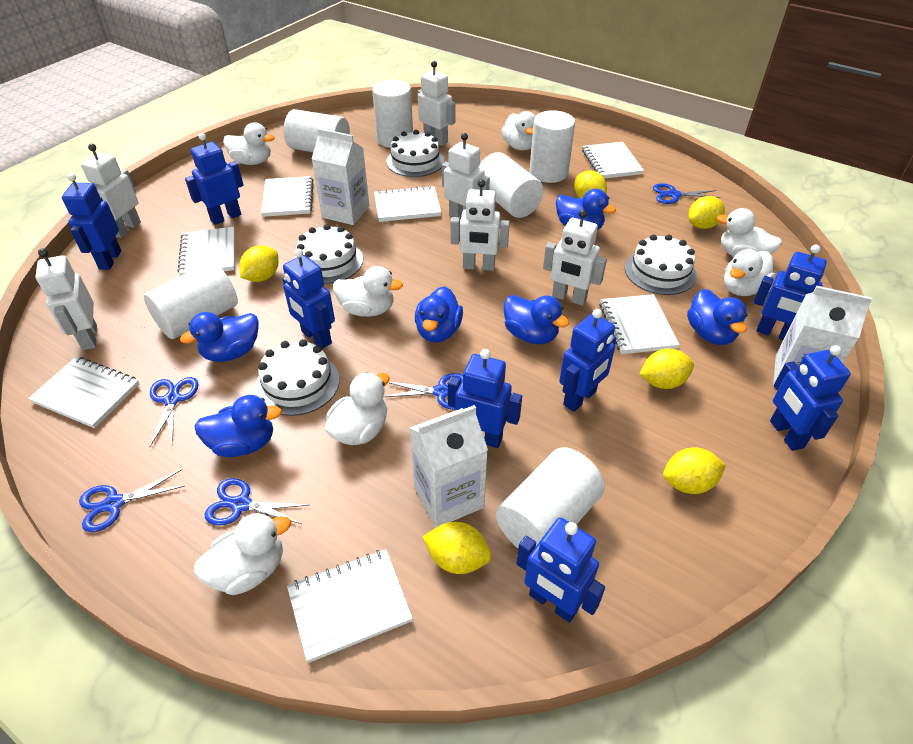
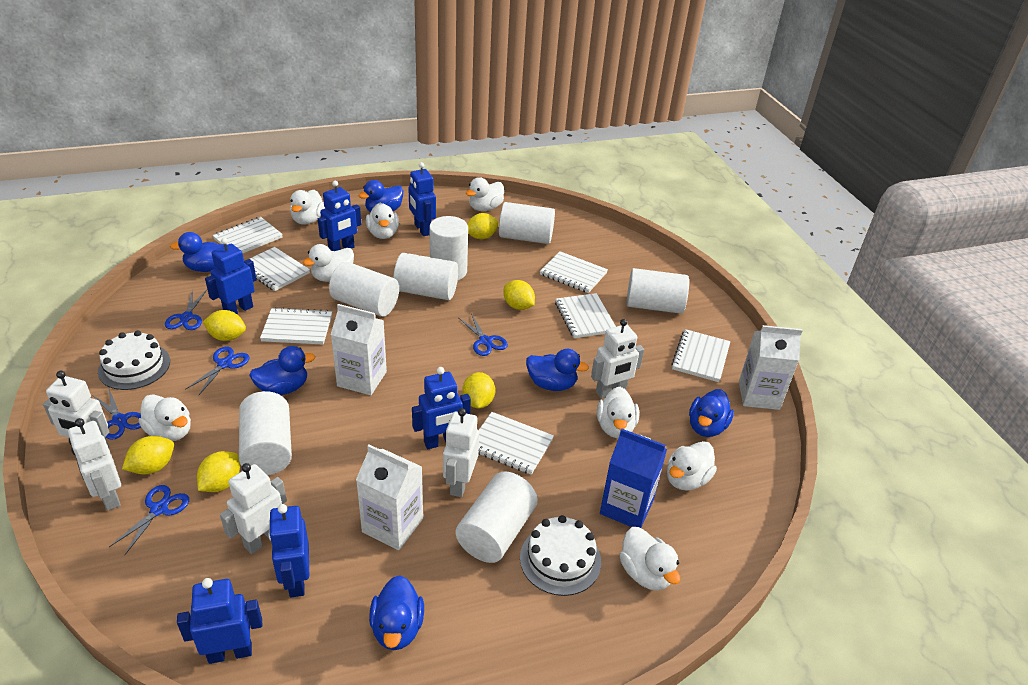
blue carton: none = 0 -> [600,429,667,528] = 1
blue robot: [62,173,121,270] [185,133,244,225] [282,248,335,349] [448,349,522,448] [516,517,605,623] [559,309,617,412] [753,245,826,340] [770,345,851,451] = 8 -> [177,578,262,664] [205,238,257,315] [268,504,309,598] [318,181,361,251] [408,162,436,236] [412,367,471,449] = 6
white cake: [255,339,340,416] [294,224,363,284] [386,130,445,177] [625,234,697,295] = 4 -> [98,330,170,390] [520,515,601,596] = 2
white cylinder: [144,262,238,339] [284,109,350,152] [372,80,413,148] [478,152,544,218] [496,447,605,548] [529,110,575,183] = 6 -> [239,391,292,475] [329,262,399,317] [393,253,458,300] [429,216,468,280] [456,471,538,563] [499,202,555,244] [627,268,689,314] = 7
white duck: [194,513,291,595] [223,122,275,165] [325,372,390,445] [333,266,403,317] [502,111,535,150] [717,208,782,257] [724,249,776,296] = 7 -> [139,394,191,441] [290,190,325,225] [303,244,354,282] [366,203,399,239] [466,177,504,211] [597,387,639,438] [619,527,680,591] [667,441,717,491] = 8
white robot: [35,248,97,350] [81,144,141,238] [417,61,455,146] [442,133,490,217] [450,179,510,271] [543,210,607,306] = 6 -> [43,371,110,448] [68,418,121,511] [220,463,287,554] [443,408,479,497] [591,319,644,399] = 5

